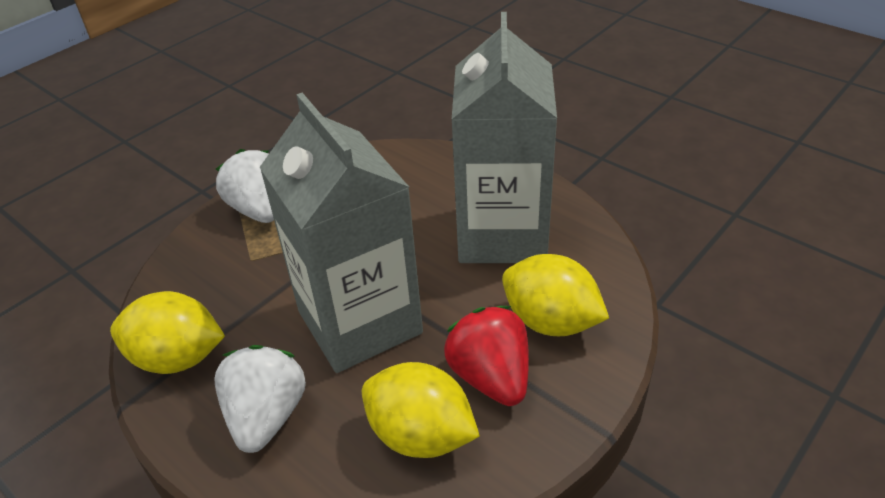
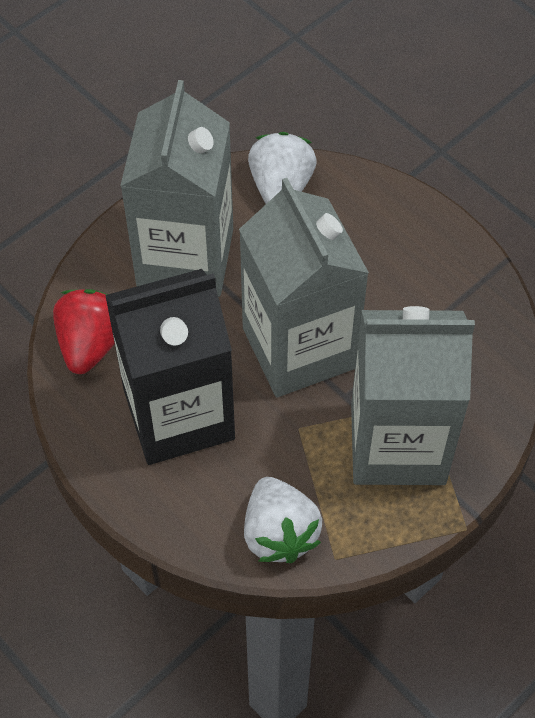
black carton: none = 0 -> [105,269,235,465] = 1
grey carton: [260,93,423,373] [452,12,557,263] = 2 -> [120,80,233,297] [239,178,369,397] [351,306,475,485] = 3
yellow lemon: [110,291,225,374] [362,362,480,458] [502,254,609,336] = 3 -> none = 0

